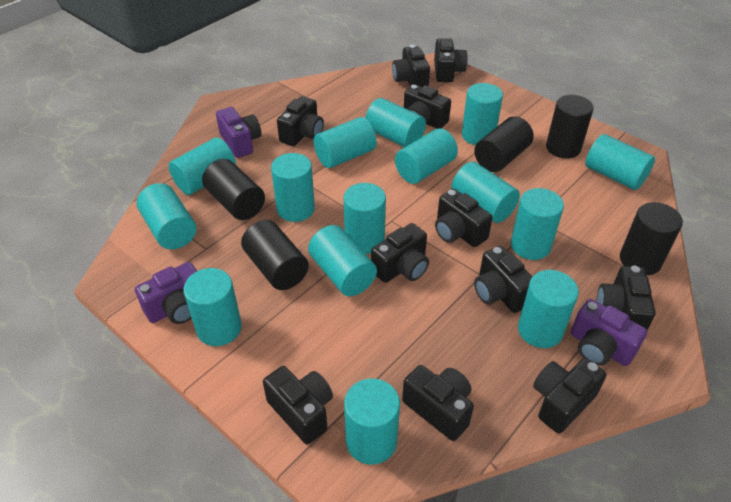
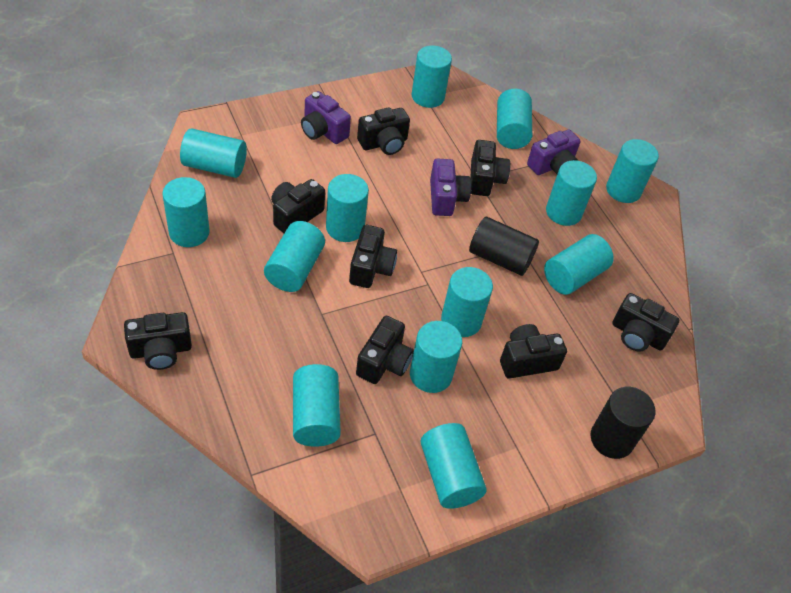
black camera: [263,366,333,444] [277,96,324,146] [371,223,429,283] [392,45,430,87] [402,365,474,441] [404,85,451,129] [434,39,468,82] [435,189,492,247] [474,246,532,313] [533,358,606,434] [597,266,656,330] = 11 -> [124,312,192,370] [271,179,325,233] [349,225,397,288] [356,316,414,384] [357,107,410,155] [470,140,510,196] [500,324,567,379] [612,293,679,351] = 8
black cylinder: [202,159,265,220] [241,220,309,290] [474,116,534,172] [546,95,594,159] [620,202,683,275] = 5 -> [469,217,539,276] [591,387,655,459] = 2
turquoise cylinder: [137,183,196,249] [169,137,236,195] [183,268,242,346] [271,153,315,222] [308,225,377,296] [314,117,377,168] [343,183,386,254] [344,378,400,465] [365,98,426,147] [395,128,458,184] [451,162,520,223] [462,83,503,145] [511,188,564,260] [518,270,579,348] [585,134,655,190] = 15 -> [163,177,210,247] [180,128,247,178] [264,221,325,292] [293,364,341,447] [326,174,369,242] [410,321,462,393] [412,46,452,108] [420,423,487,509] [441,267,493,337] [497,89,532,149] [544,234,614,295] [546,160,597,226] [606,139,659,203] = 13

